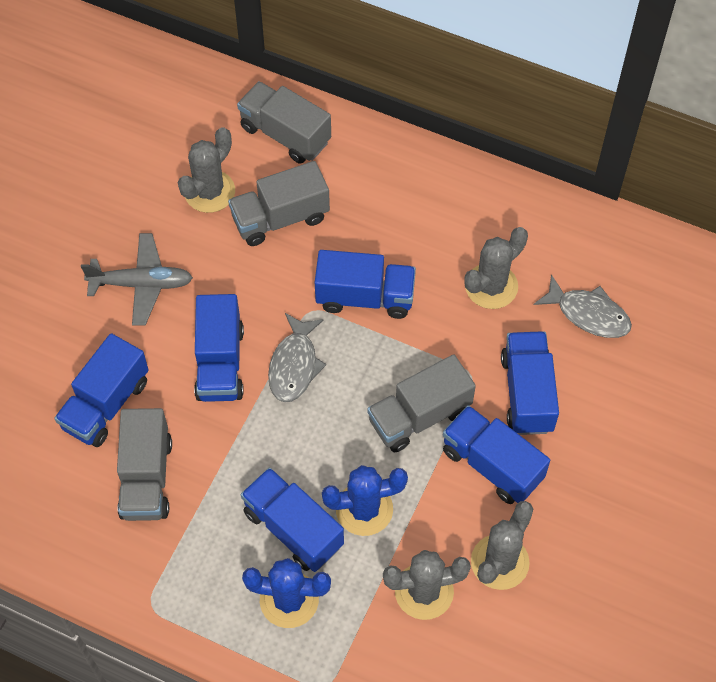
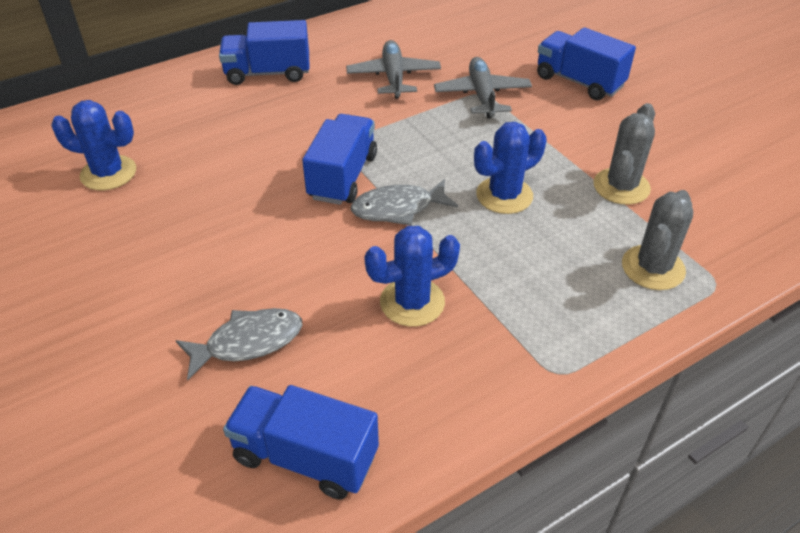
blue cactus: [242,558,331,628] [322,465,408,536] = 2 -> [51,100,136,190] [364,226,460,327] [474,122,547,214] = 3
blue truck: [54,333,149,447] [194,294,244,402] [241,467,344,572] [315,250,416,319] [443,405,550,504] [501,331,559,435] = 6 -> [219,20,309,85] [223,385,379,500] [302,114,377,205] [537,27,636,100] = 4
grey cactus: [178,127,235,213] [383,550,471,620] [464,227,528,309] [471,501,533,590] = 4 -> [593,103,655,205] [622,190,693,290] = 2
grey plane: [81,233,193,326] = 1 -> [346,40,441,99] [434,57,532,118] = 2
grey truck: [117,408,172,521] [228,161,330,246] [237,81,331,164] [367,354,476,452] = 4 -> none = 0

